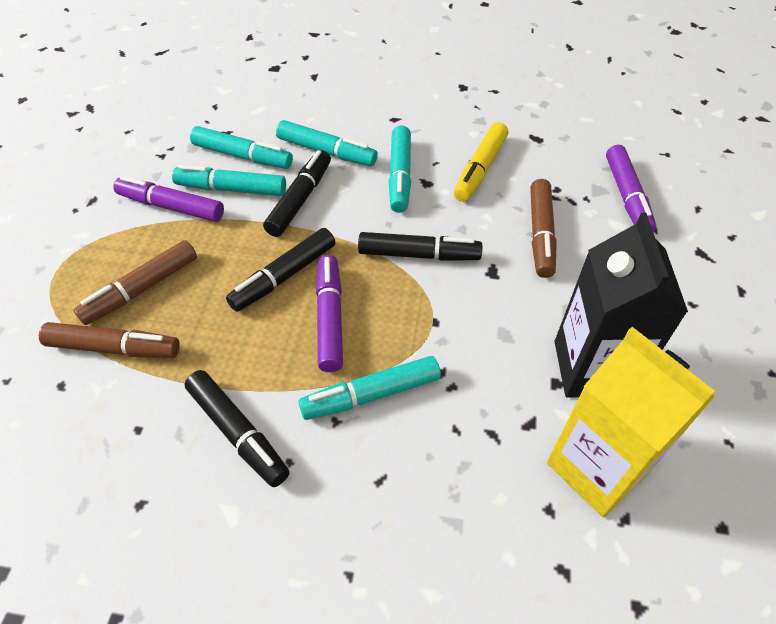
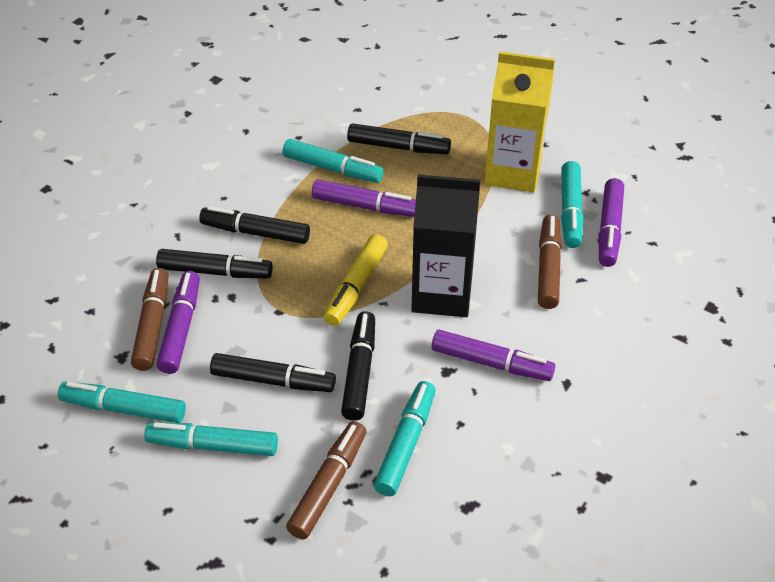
black marker: [185,370,290,487] [226,228,335,312] [263,150,331,237] [358,232,482,261] = 4 -> [156,249,273,278] [199,206,310,244] [210,353,336,392] [341,311,375,421] [347,123,451,154] = 5
purple marker: [113,176,224,222] [316,255,343,372] [606,145,657,233] = 3 -> [157,271,200,374] [312,180,416,217] [432,330,555,381] [599,178,624,267] = 4

